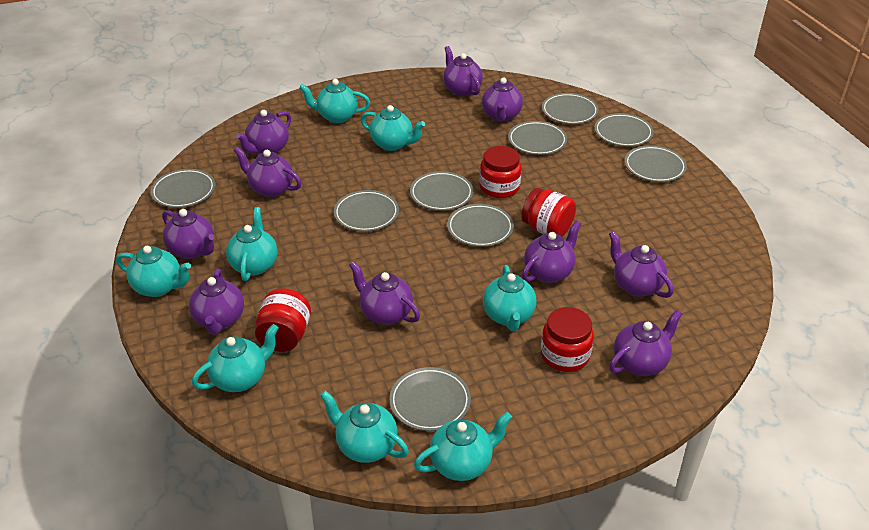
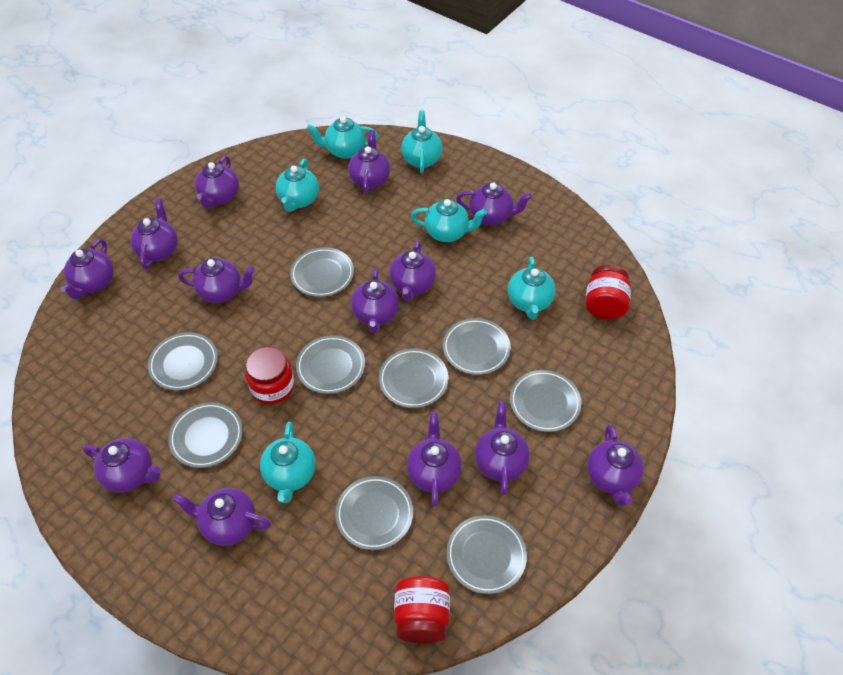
purple teapot: [162,209,214,259] [189,269,244,335] [234,147,301,197] [236,110,291,154] [349,261,420,325] [443,46,483,96] [482,77,523,122] [522,220,581,283] [609,231,674,298] [609,310,683,376] = 10 -> [60,239,114,299] [83,438,160,493] [130,198,178,269] [172,488,271,546] [178,258,255,303] [195,156,239,208] [348,130,390,194] [351,269,399,333] [389,241,436,301] [407,412,462,507] [456,182,532,225] [475,402,530,495] [587,424,644,506] = 13
red jar: [255,288,311,352] [480,146,521,198] [521,188,576,237] [541,307,594,372] = 4 -> [245,347,295,404] [394,576,450,643] [585,265,631,319] = 3
turquoise teapot: [116,246,191,297] [192,324,279,392] [226,207,277,281] [299,79,370,123] [320,390,409,463] [360,105,425,151] [414,412,512,481] [483,265,536,331] = 8 -> [260,422,316,503] [276,159,319,212] [307,117,378,159] [401,110,443,173] [411,199,487,242] [508,256,556,319] = 6

